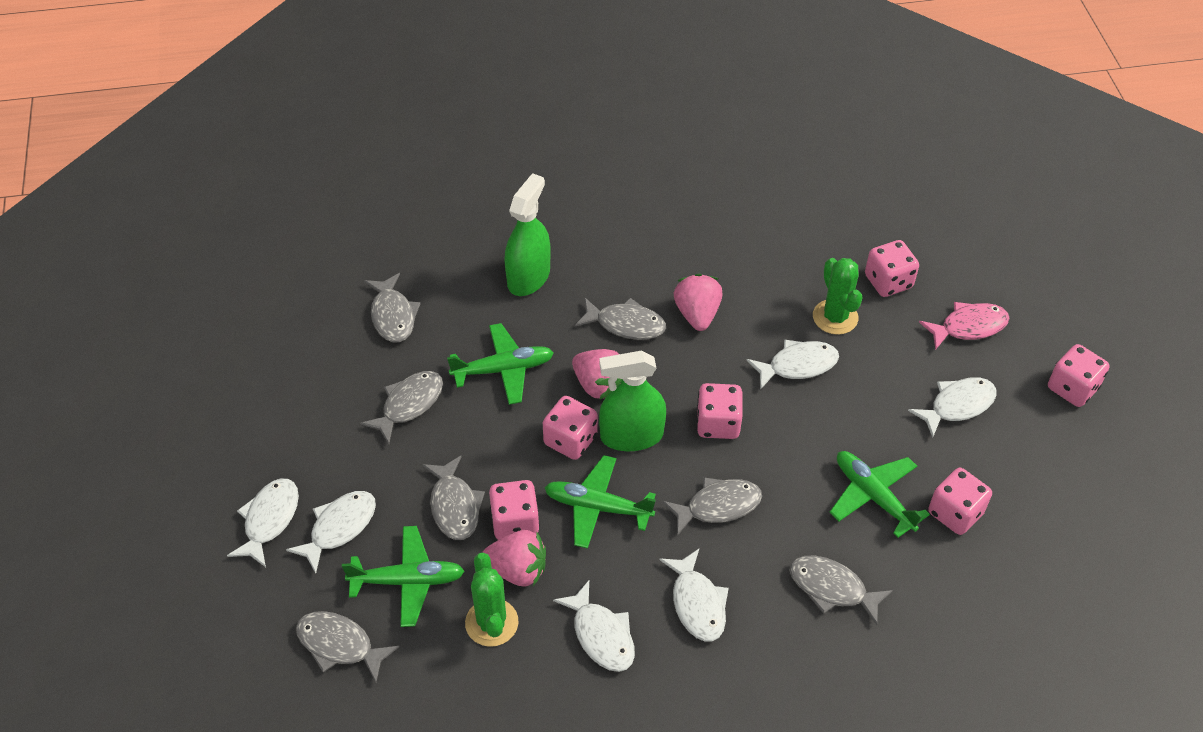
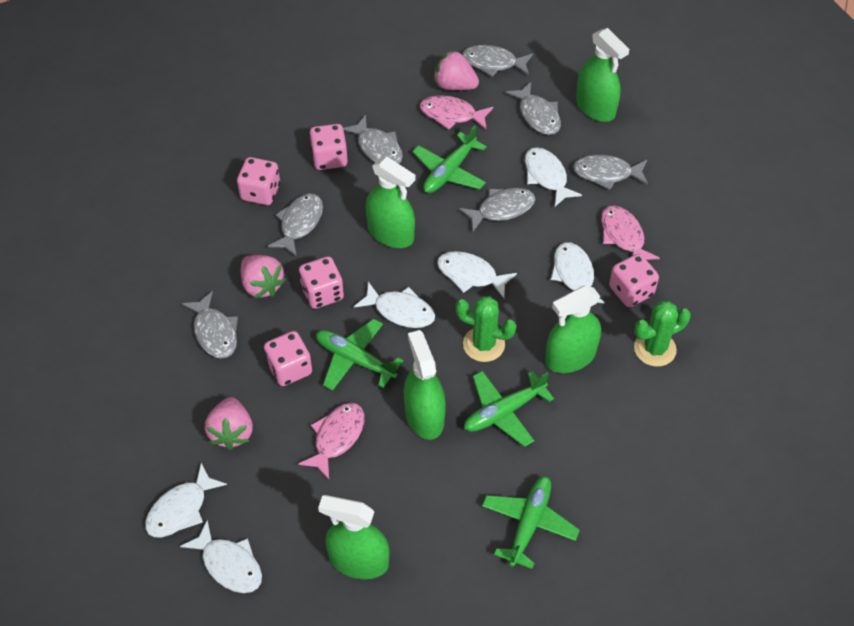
green spray bottle: [504,173,551,296] [599,351,666,451] = 2 -> [318,495,390,579] [366,156,415,248] [404,330,446,440] [545,286,601,373] [576,28,629,122] = 5
pink dice: [489,480,540,540] [543,396,598,460] [696,383,743,439] [865,240,919,297] [928,468,992,535] [1048,344,1110,407] = 6 -> [237,157,280,205] [264,331,312,386] [299,256,344,309] [309,124,348,170] [609,254,659,307] = 5
pink fish: [919,302,1010,350] = 1 -> [298,403,365,480] [420,95,493,130] [601,205,660,260] = 3

